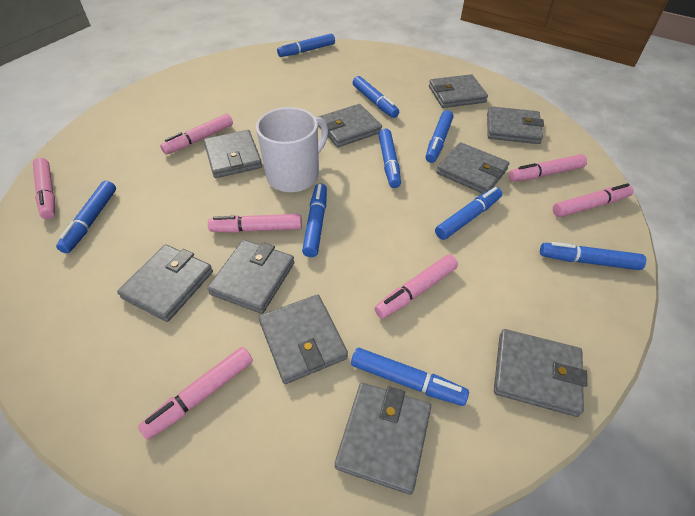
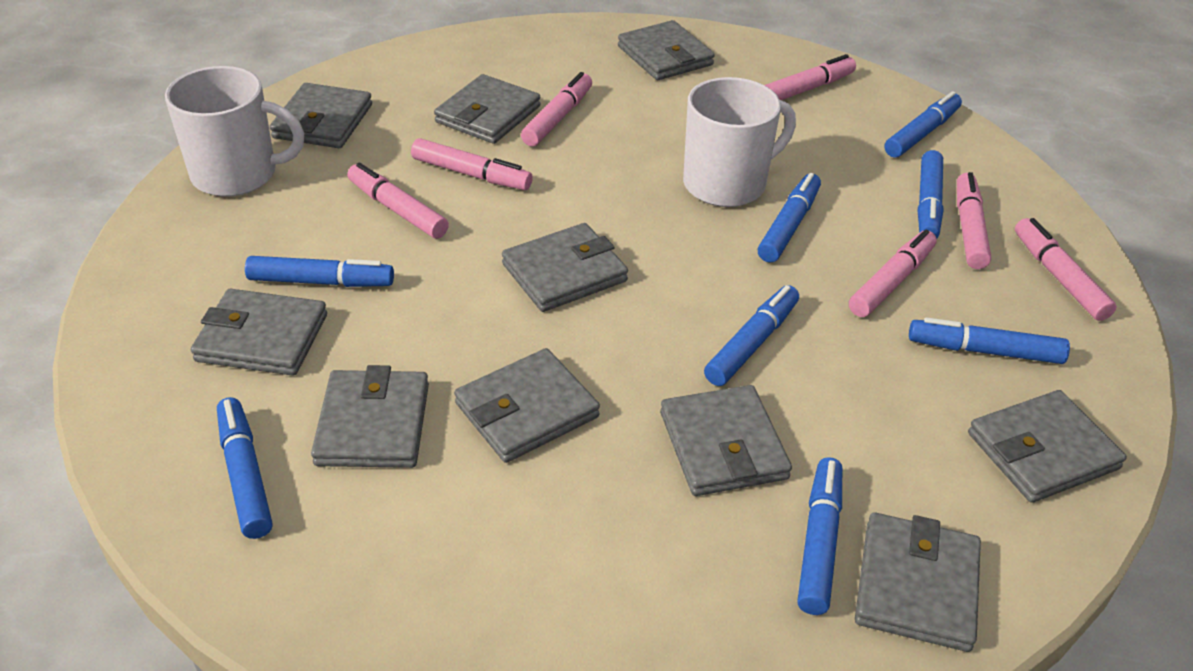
blue marker: [56,181,116,253] [277,34,335,57] [302,184,327,257] [351,348,469,406] [353,76,399,118] [379,128,401,188] [426,110,453,163] [435,187,502,240] [540,242,646,270] = 9 -> [217,397,272,539] [245,256,394,287] [704,285,799,386] [758,173,821,263] [797,457,842,615] [884,91,962,158] [909,317,1070,364] [918,150,944,239] = 8
white mug: [256,107,328,192] = 1 -> [165,66,304,197] [683,77,796,207] = 2

